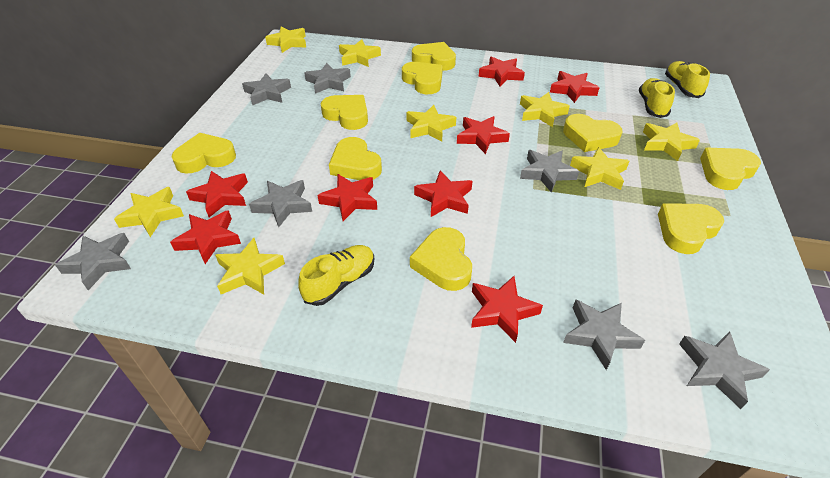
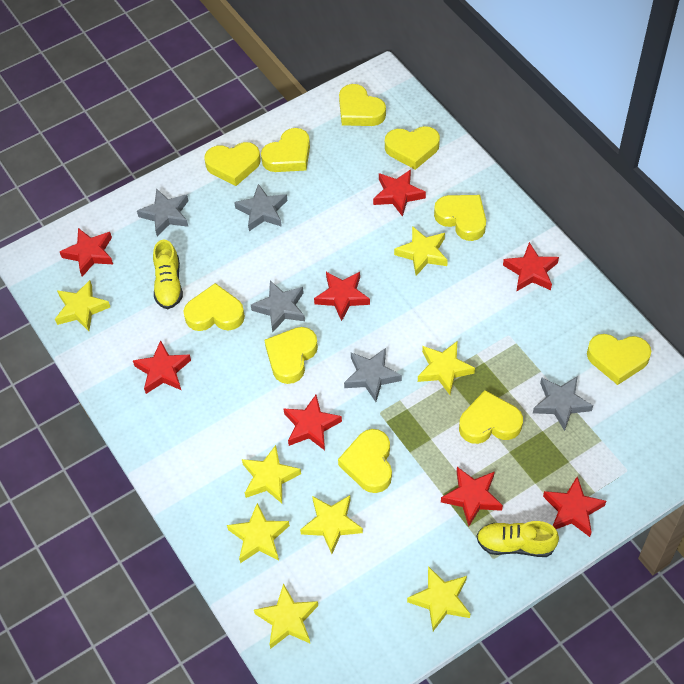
grey star: [55,233,131,290] [242,73,291,106] [249,180,312,227] [305,63,351,94] [520,150,579,193] [563,300,645,370] [679,331,770,409] = 7 -> [137,189,189,237] [234,184,288,231] [251,281,305,332] [344,348,402,402] [533,376,593,431] = 5
yellow heart: [171,133,236,174] [321,95,368,130] [329,137,382,180] [402,62,443,94] [410,227,472,291] [412,42,456,71] [563,114,622,152] [658,203,724,254] [700,148,761,190] = 9 -> [184,283,245,331] [204,142,261,186] [261,128,310,172] [264,327,318,384] [338,429,392,493] [339,84,386,126] [385,126,440,170] [434,195,486,241] [459,390,523,444] [587,334,651,385] = 10
yellow shoe: [298,245,374,306] [639,78,675,118] [665,61,710,98] = 3 -> [153,240,183,309] [476,521,559,557] = 2

